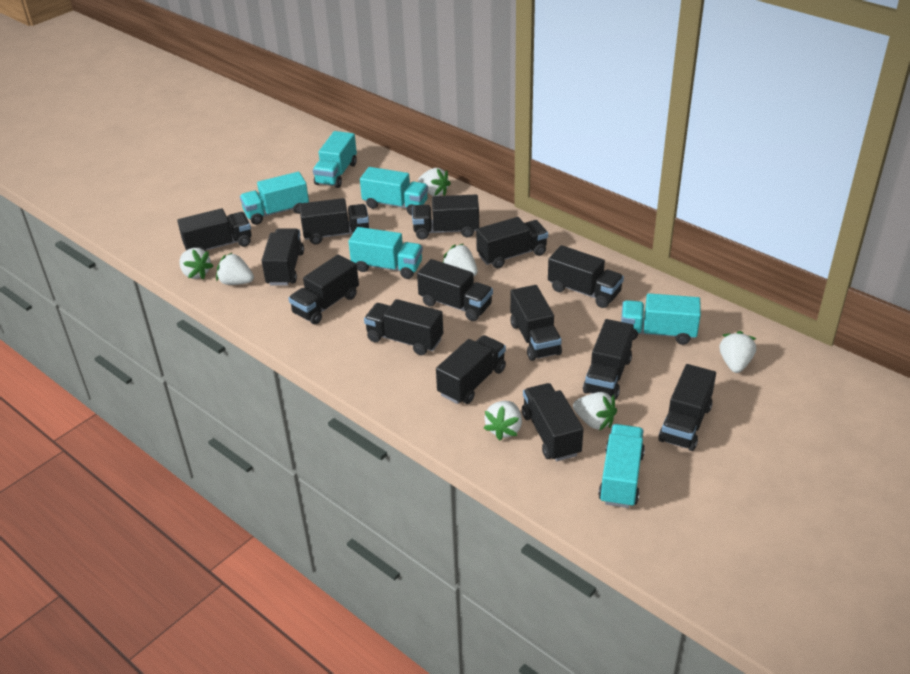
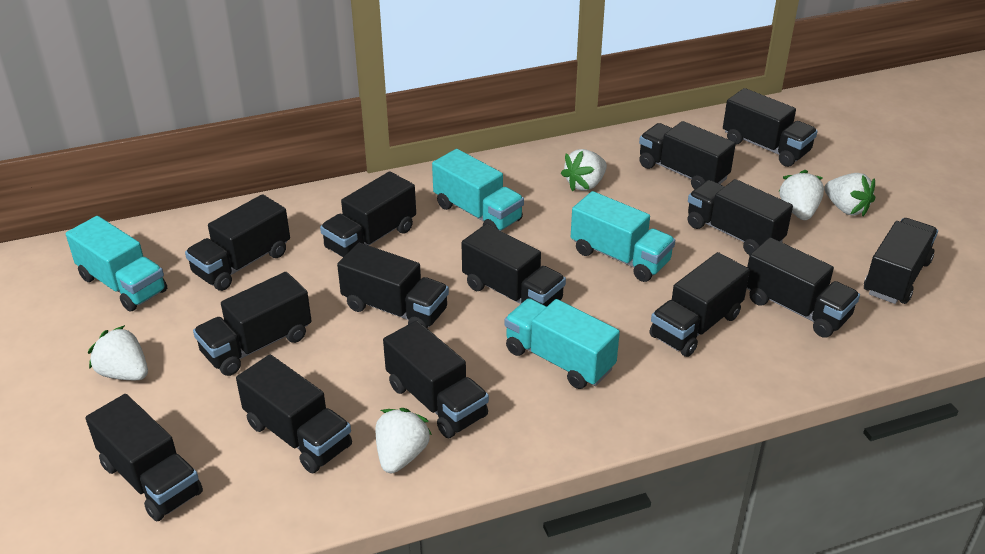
turquoise truck: [240,172,309,225] [313,131,357,188] [348,227,423,279] [360,167,428,215] [598,424,645,508] [621,293,701,345] = 6 -> [66,216,167,312] [432,149,524,231] [505,298,620,389] [571,191,675,282] = 4
white strawberry: [179,248,213,279] [216,253,254,285] [418,168,451,196] [443,244,478,276] [483,401,522,441] [573,392,617,431] [720,331,757,373] = 7 -> [88,325,148,380] [376,408,432,473] [561,149,607,192] [778,170,824,220] [824,173,875,216] = 5

